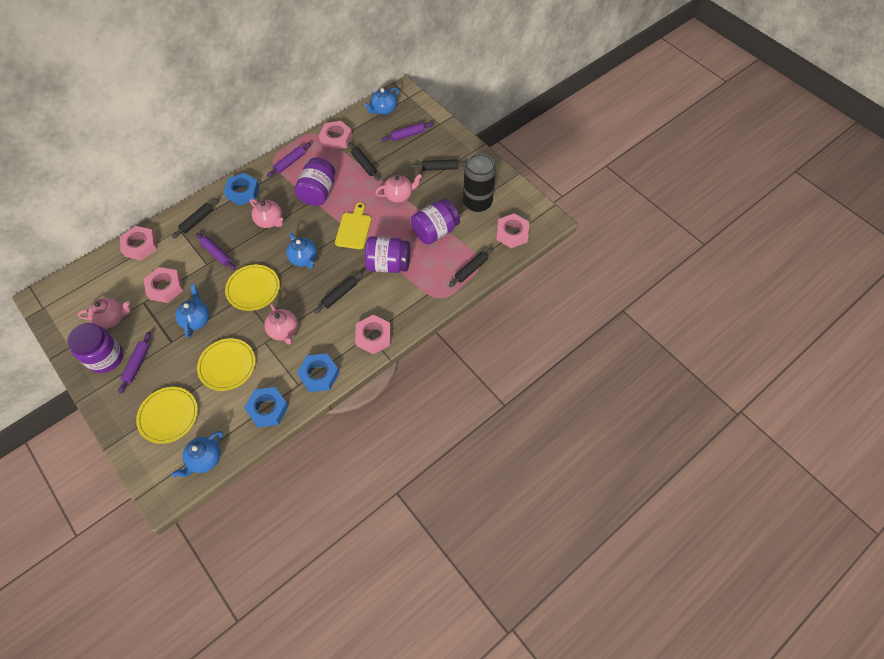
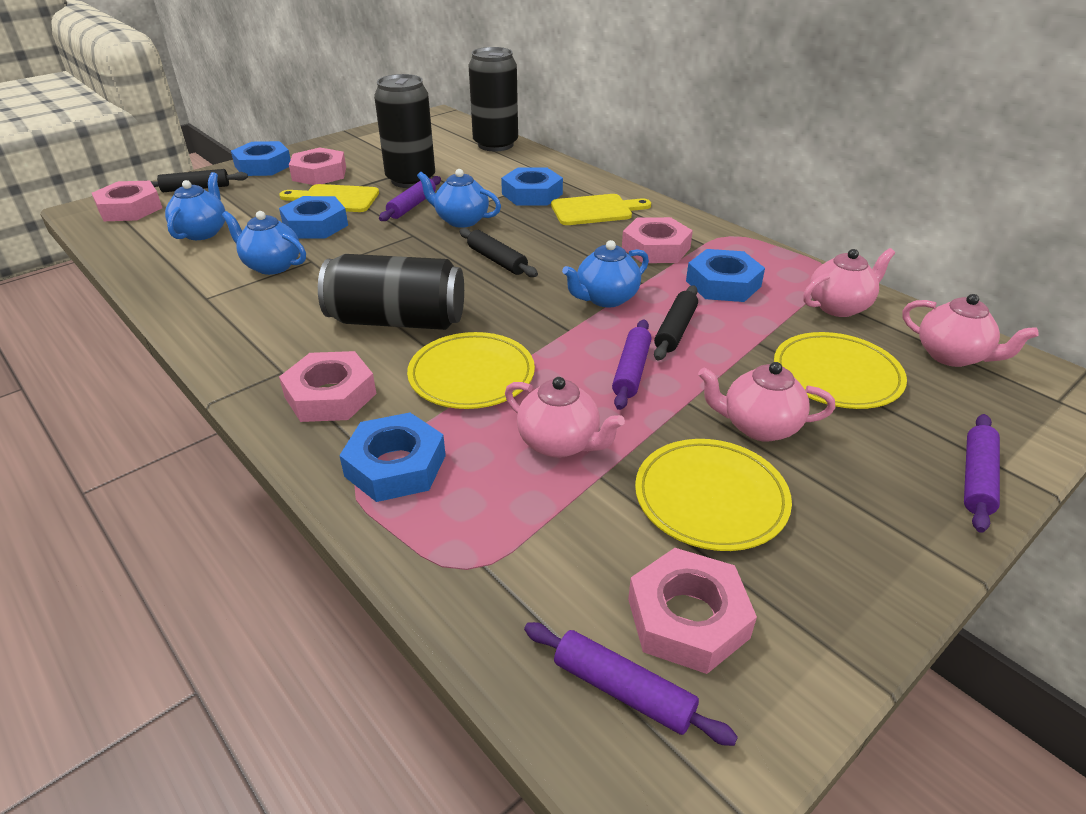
black can: [463,154,496,212] = 1 -> [318,254,464,330] [374,74,435,188] [469,47,518,152] = 3
black rolling pin: [172,198,219,238] [314,272,364,314] [349,143,380,181] [411,160,467,171] [449,247,494,287] = 5 -> [150,169,248,192] [459,228,538,277] [654,285,698,360] = 3
blue nut: [224,173,260,206] [244,387,289,428] [297,353,339,392] = 3 -> [231,141,291,176] [279,196,348,238] [339,413,446,502] [501,167,563,206] [686,249,765,302] = 5
purple jar: [67,323,123,373] [294,157,335,206] [365,236,410,273] [411,199,460,245] = 4 -> none = 0
yellow cutting board: [335,203,372,249] = 1 -> [279,184,379,212] [551,194,651,225] = 2

